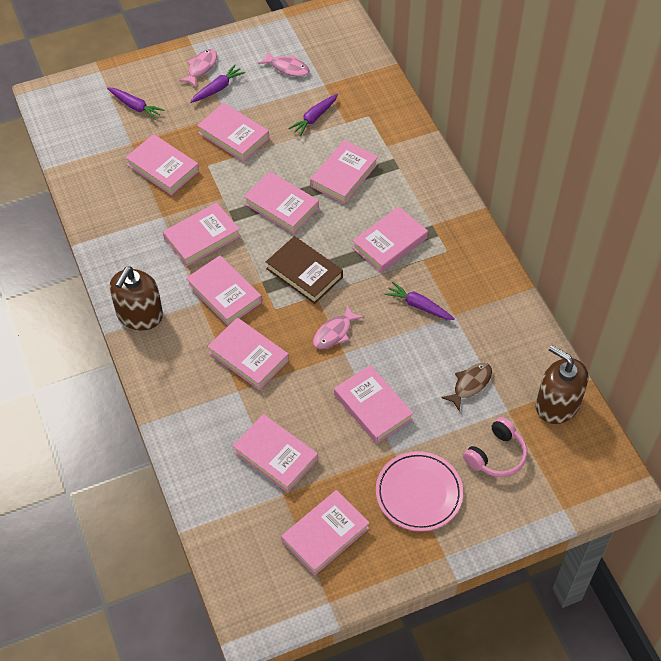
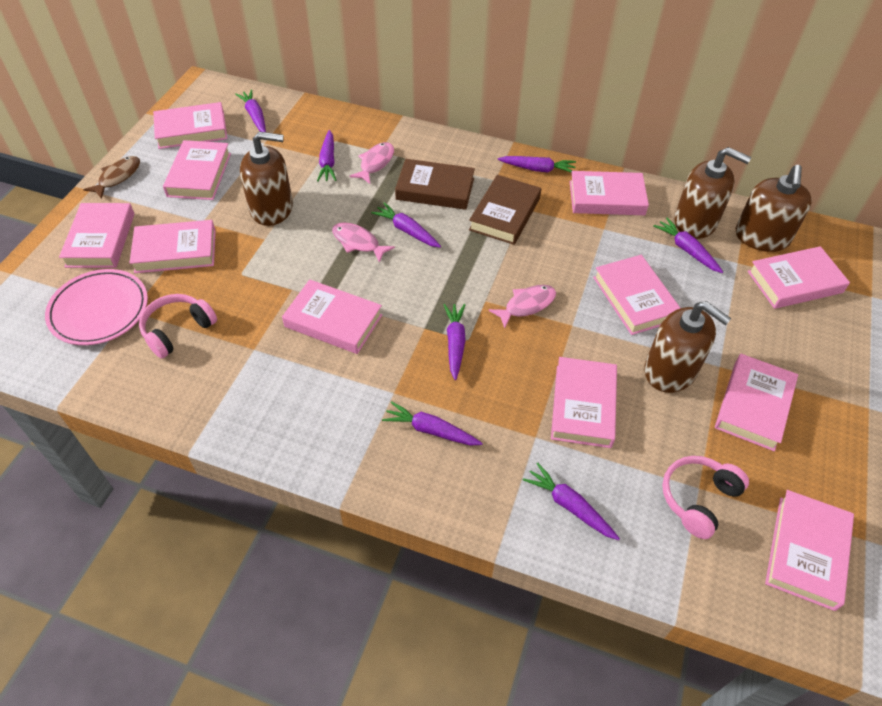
brown book: [266,236,343,304] = 1 -> [395,159,475,210] [469,175,541,245] = 2
brown soap dispenser: [110,266,163,330] [536,345,589,424] = 2 -> [240,131,293,226] [644,301,731,393] [674,147,751,239] [735,165,812,252] = 4
pink headphones: [463,417,527,477] = 1 -> [139,294,217,359] [662,456,749,539] = 2
purple carrot: [107,87,165,120] [190,65,245,103] [288,94,338,136] [385,282,455,320] = 4 -> [235,89,266,132] [317,130,336,182] [371,202,441,248] [382,401,483,445] [443,304,466,380] [498,156,576,173] [523,463,620,540] [653,218,723,273] = 8

